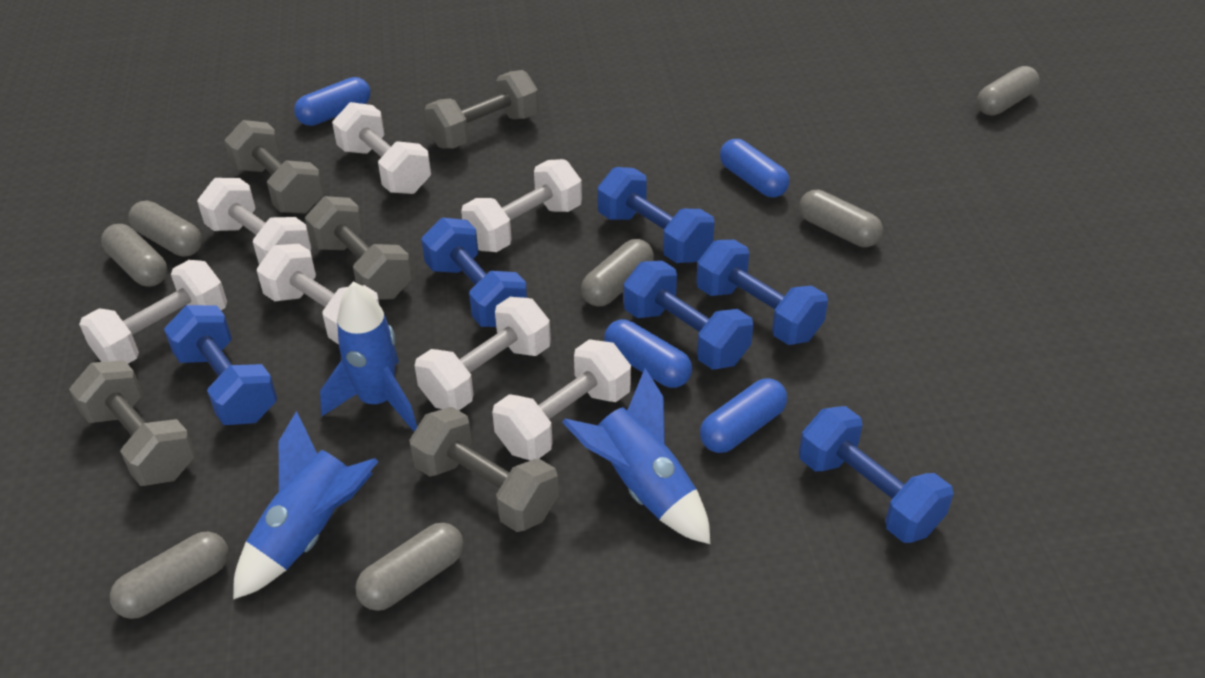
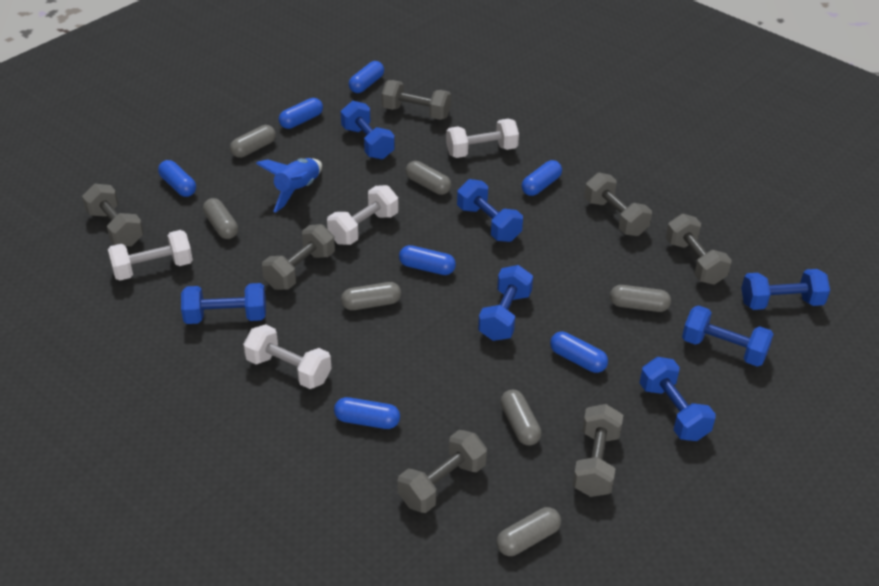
blue capsule: [294,77,371,126] [604,320,692,388] [700,378,787,453] [720,139,790,197] = 4 -> [158,160,196,197] [279,98,323,129] [334,397,400,429] [349,61,384,93] [399,245,456,275] [521,160,562,196] [550,331,608,373] = 7
blue dumbbell: [164,305,277,425] [421,218,527,327] [597,167,714,263] [623,261,753,370] [696,240,828,345] [799,406,954,543] = 6 -> [181,283,266,324] [341,101,395,159] [457,179,523,242] [478,265,533,341] [640,357,716,441] [682,305,774,367] [741,269,830,310] = 7
blue rocket: [233,411,379,599] [320,282,417,431] [562,368,710,544] = 3 -> [256,158,322,213] = 1
grey dumbbell: [69,360,196,486] [224,120,324,213] [305,196,412,299] [409,407,559,532] [424,70,539,149] = 5 -> [82,184,144,247] [262,224,335,290] [381,80,451,120] [398,430,487,513] [573,404,623,497] [584,172,652,236] [666,214,732,285] = 7
white dumbbell: [79,260,227,364] [197,178,311,265] [257,244,379,345] [332,102,431,194] [415,297,551,410] [461,159,582,252] [492,339,631,460] = 7 -> [108,230,193,281] [243,324,331,389] [327,185,398,245] [446,119,519,158] = 4

